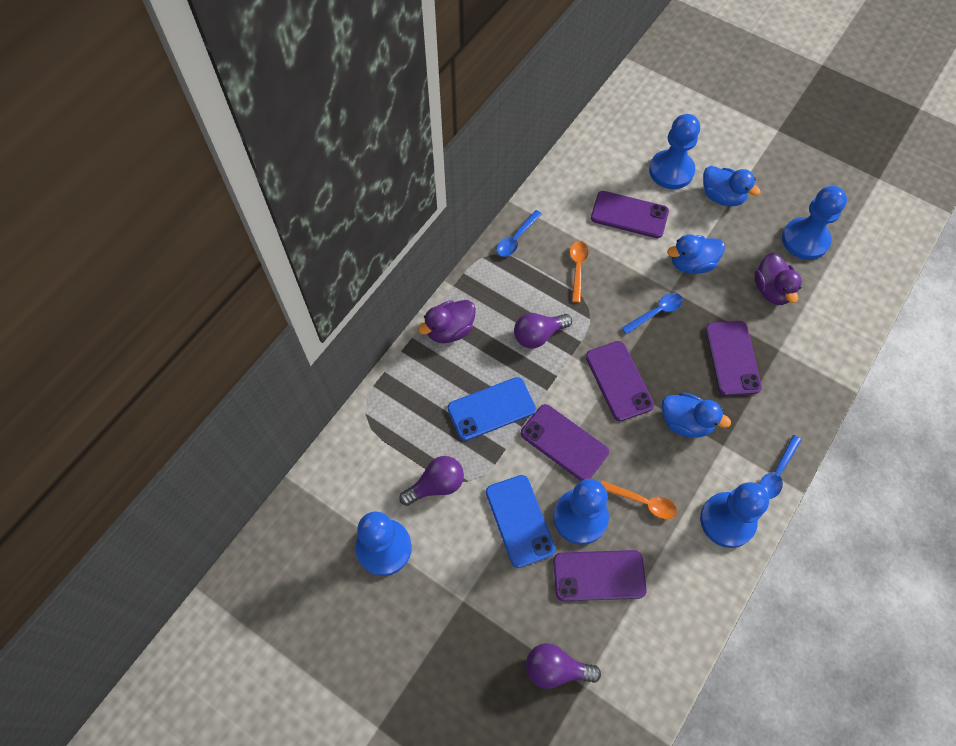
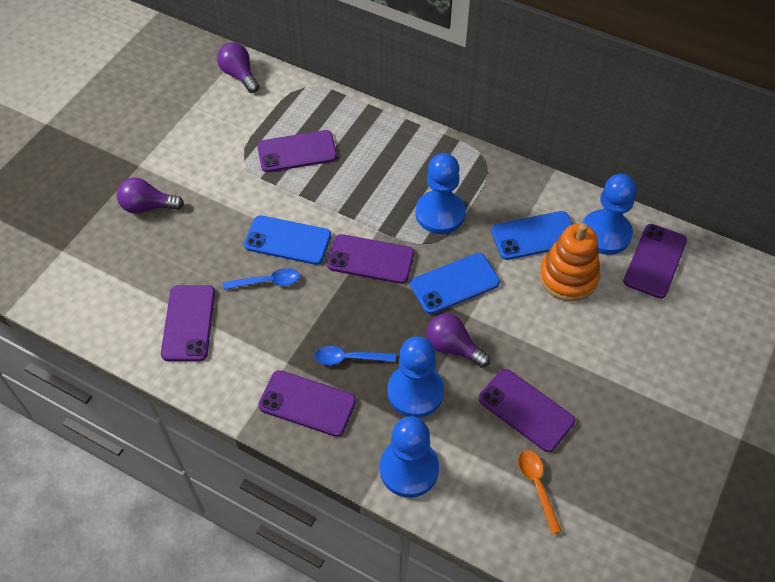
blue duck: [662,393,731,438] [667,234,725,274] [703,166,761,206] = 3 -> none = 0
blue pawn: [355,512,412,576] [553,479,609,545] [649,114,700,189] [700,482,769,548] [782,186,847,260] = 5 -> [380,416,439,498] [388,336,444,418] [416,153,466,234] [582,174,637,255] = 4
blue phone: [448,377,536,441] [486,475,556,568] = 2 -> [244,215,331,265] [410,253,500,314] [491,211,573,260] = 3
blue spoon: [497,210,542,257] [622,293,683,334] [759,435,801,499] = 3 -> [223,268,300,290] [314,346,396,365] = 2
orange spoon: [570,241,589,303] [601,481,677,519] = 2 -> [518,450,562,535] = 1
orange stacking toy: none = 0 -> [539,223,600,301] = 1
purple duck: [418,300,476,343] [754,253,802,305] = 2 -> none = 0
purple phone: [521,404,609,481] [553,550,647,601] [586,341,654,421] [591,191,669,238] [706,321,762,396] = 5 -> [161,285,215,361] [257,130,337,172] [258,370,356,437] [327,234,414,284] [479,369,575,452] [623,224,687,299] = 6

